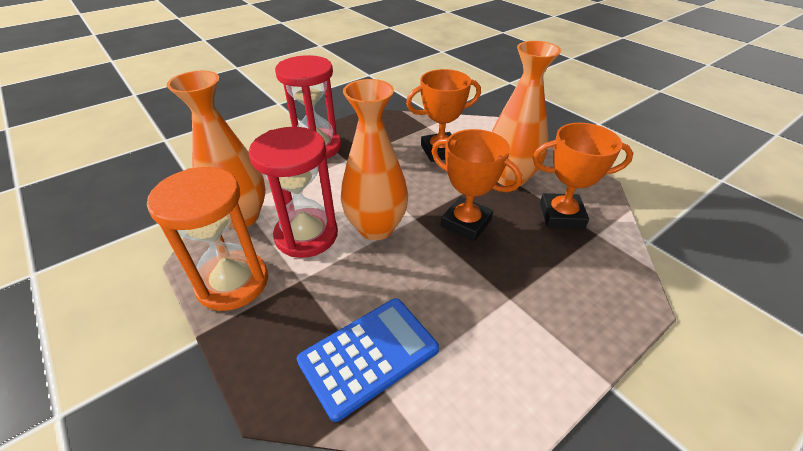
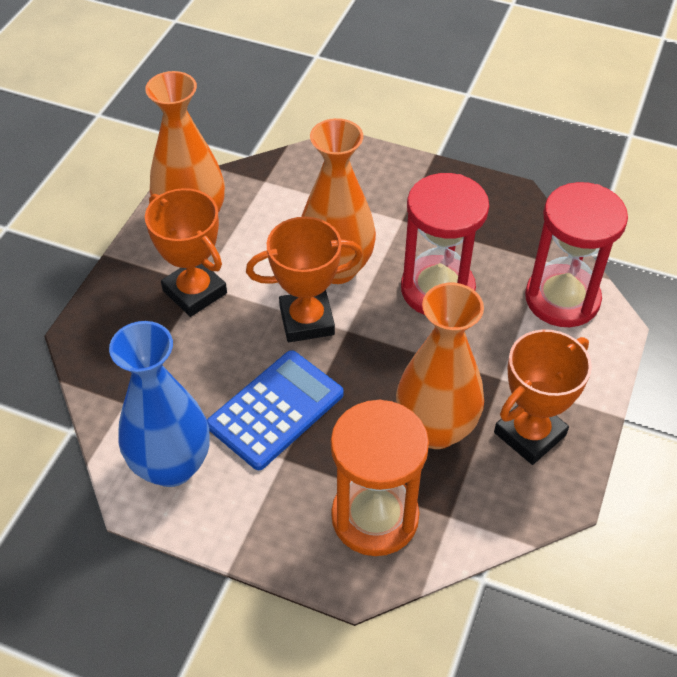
blue vase: none = 0 -> [109,321,209,487] = 1

